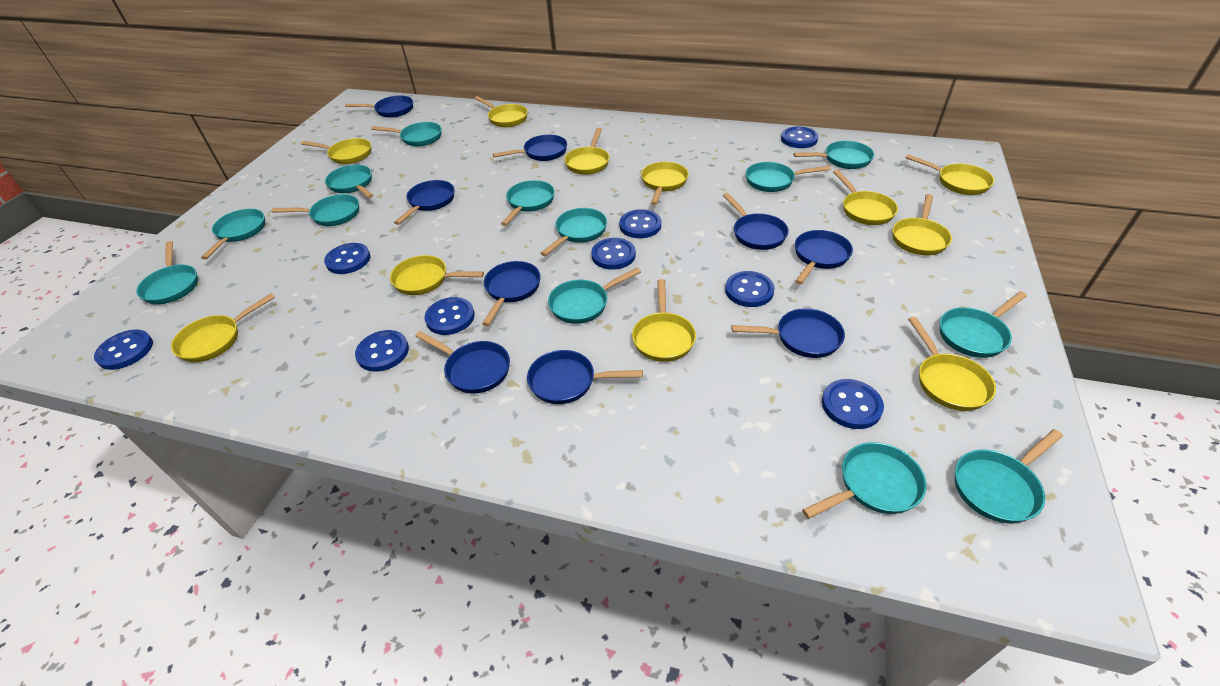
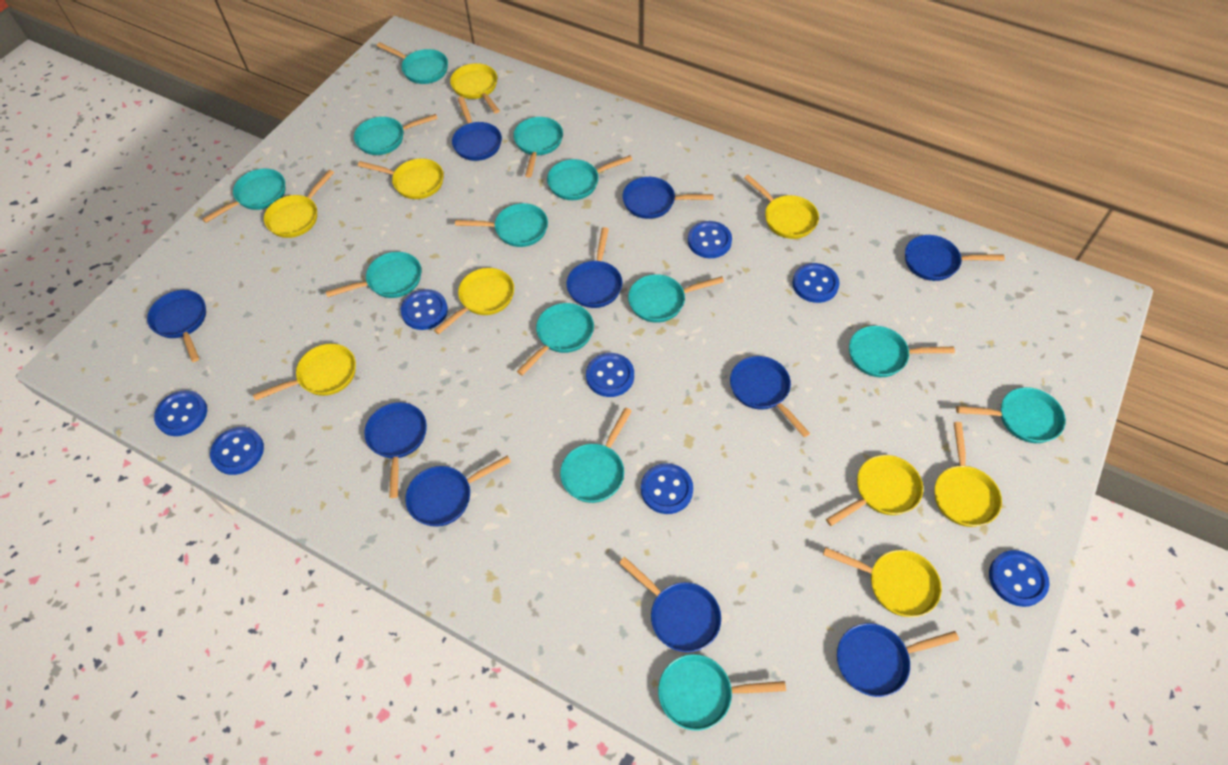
blue button: [94,330,153,370] [324,243,371,274] [355,330,409,372] [425,297,475,335] [591,238,636,270] [619,209,661,238] [725,271,775,307] [781,127,818,148] [822,379,884,429] = 9 -> [154,390,207,436] [210,427,264,475] [401,289,448,330] [586,353,634,397] [641,463,693,514] [688,221,732,258] [792,263,839,303] [989,550,1050,607] = 8
blue pan: [345,95,413,118] [394,180,455,225] [415,331,510,394] [482,261,541,326] [493,135,567,161] [527,350,643,404] [723,193,789,250] [731,308,845,358] [795,230,853,285] = 9 -> [147,290,206,362] [364,402,427,498] [405,455,511,527] [452,96,502,161] [566,227,622,308] [619,557,721,652] [623,177,714,219] [730,356,810,437] [837,623,959,697] [905,235,1005,281] = 10
yellow pan: [171,293,275,362] [301,138,371,164] [390,255,484,295] [474,96,528,127] [564,128,609,175] [632,279,696,362] [641,162,689,205] [833,170,898,225] [892,194,952,256] [906,154,994,195] [908,317,996,411] = 11 -> [253,344,356,401] [264,170,334,238] [358,158,444,199] [434,268,514,334] [450,63,500,113] [744,174,819,239] [823,547,942,617] [826,455,923,526] [934,422,1002,527] = 9

